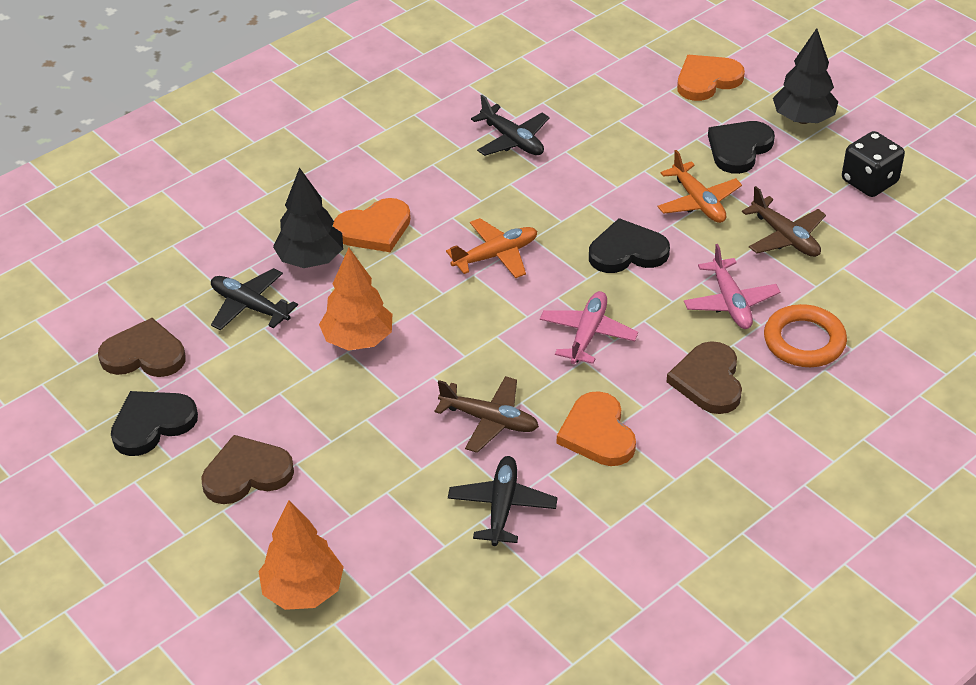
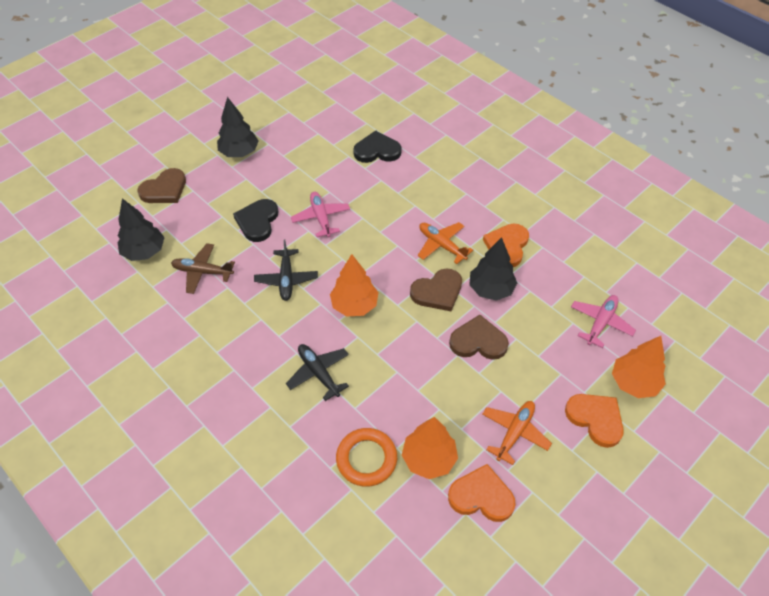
black dice: [842,131,905,197] = 1 -> none = 0
black heart: [111,391,198,456] [589,218,670,273] [708,121,775,174] = 3 -> [233,199,278,242] [353,131,402,163] = 2
black plane: [211,268,298,330] [448,456,557,546] [471,95,550,156] = 3 -> [254,240,318,301] [286,344,349,401] = 2
black tree: [273,167,343,268] [773,28,838,124] = 2 -> [118,198,165,261] [217,97,258,157] [469,237,517,301] = 3
brown plane: [434,376,539,453] [742,186,826,257] = 2 -> [171,243,235,294] = 1
orange tree: [258,501,344,610] [319,248,392,351] = 2 -> [330,254,379,316] [402,417,458,479] [612,336,666,398] = 3

